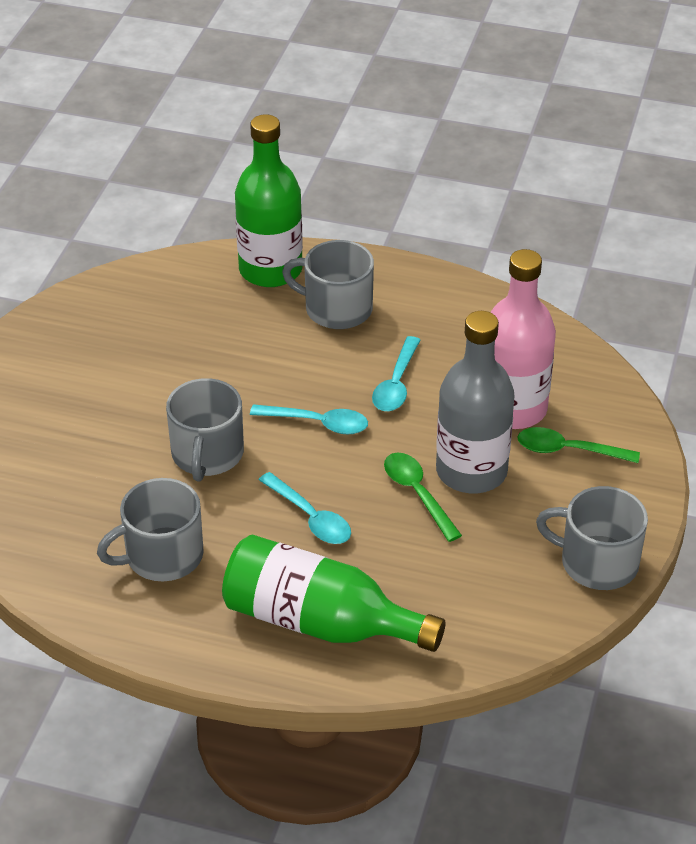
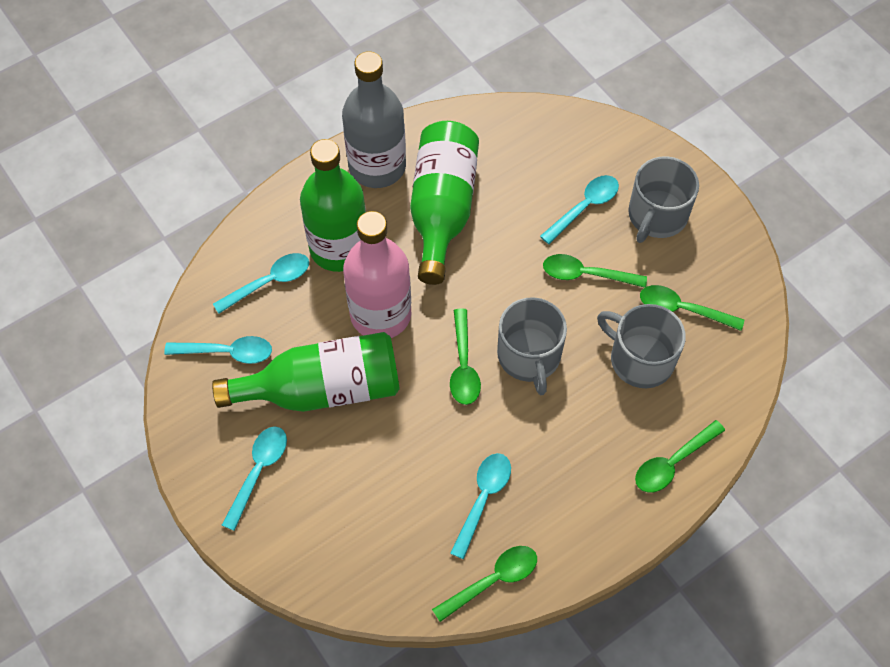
green bottle: [222,534,445,652] [235,114,303,287] = 2 -> [212,332,400,412] [300,139,366,272] [410,121,479,285] = 3
green spoon: [384,453,462,542] [517,427,640,463] = 2 -> [432,546,537,622] [450,308,481,405] [543,254,647,288] [635,420,725,493] [640,285,744,331] = 5
grey mug: [97,478,204,581] [166,378,244,481] [282,240,374,329] [536,486,648,590] = 4 -> [497,297,567,395] [597,304,686,388] [628,156,699,243] = 3
turquoise spoon: [250,404,368,435] [259,472,351,544] [372,336,420,411] = 3 -> [164,336,272,364] [213,253,309,314] [222,427,287,531] [450,453,511,559] [540,175,619,244] = 5

